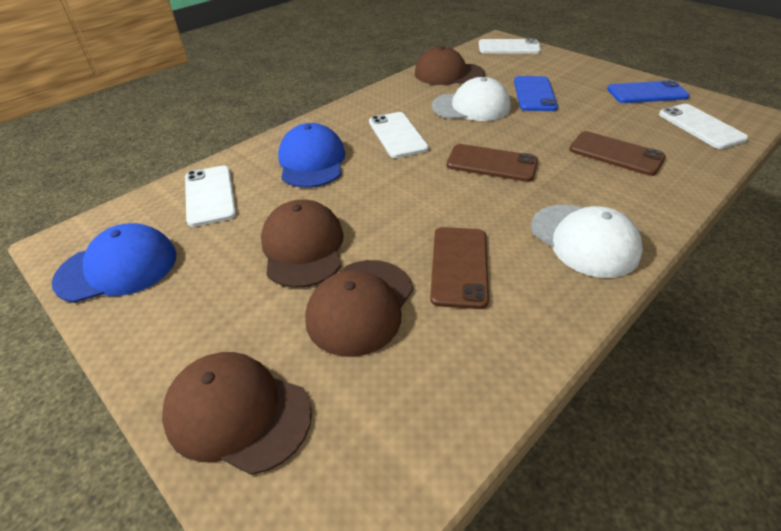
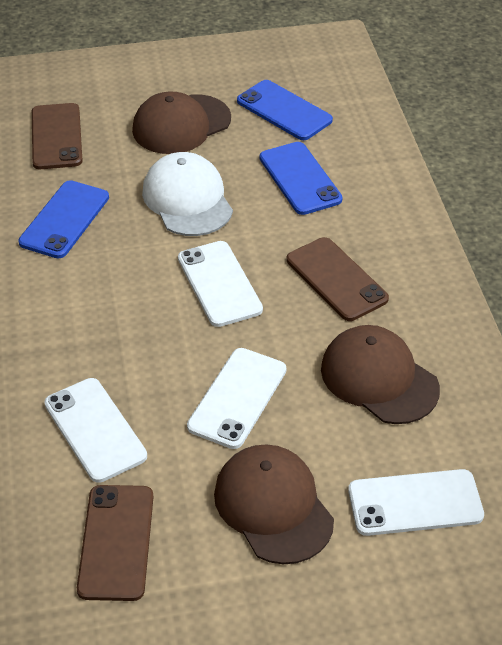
blue cap: [52,223,177,303] [278,123,345,188] = 2 -> none = 0
blue phone: [514,76,558,111] [607,80,690,103] = 2 -> [18,180,109,258] [237,80,333,140] [260,142,343,215] = 3
brown cap: [162,352,312,475] [261,200,343,288] [305,260,413,357] [415,46,485,85] = 4 -> [132,92,231,154] [214,444,334,564] [321,325,440,424] = 3
white cap: [432,77,511,121] [531,205,643,278] = 2 -> [142,152,233,236] = 1

